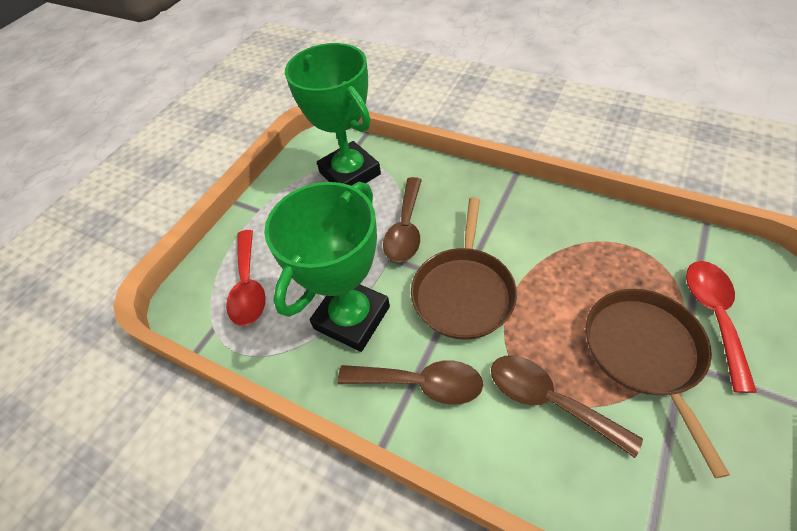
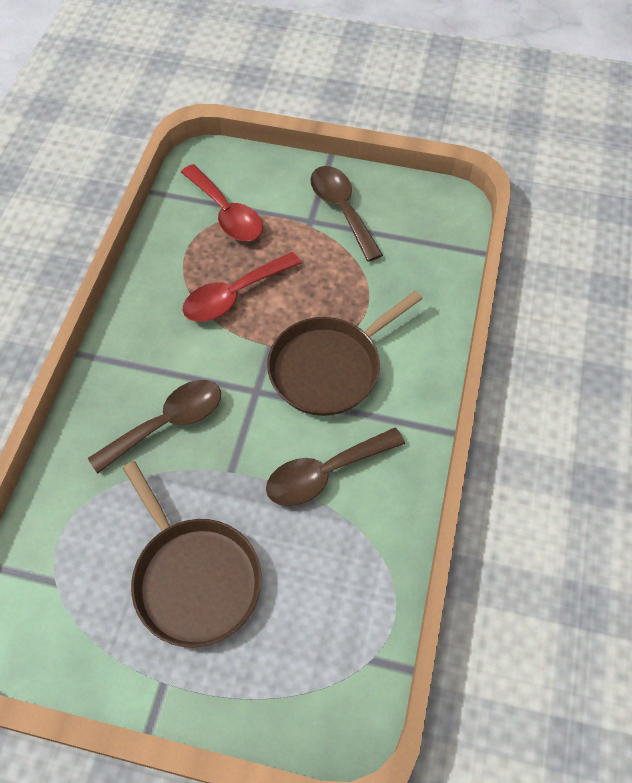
green trophy: [264,182,390,352] [285,43,381,186] = 2 -> none = 0

